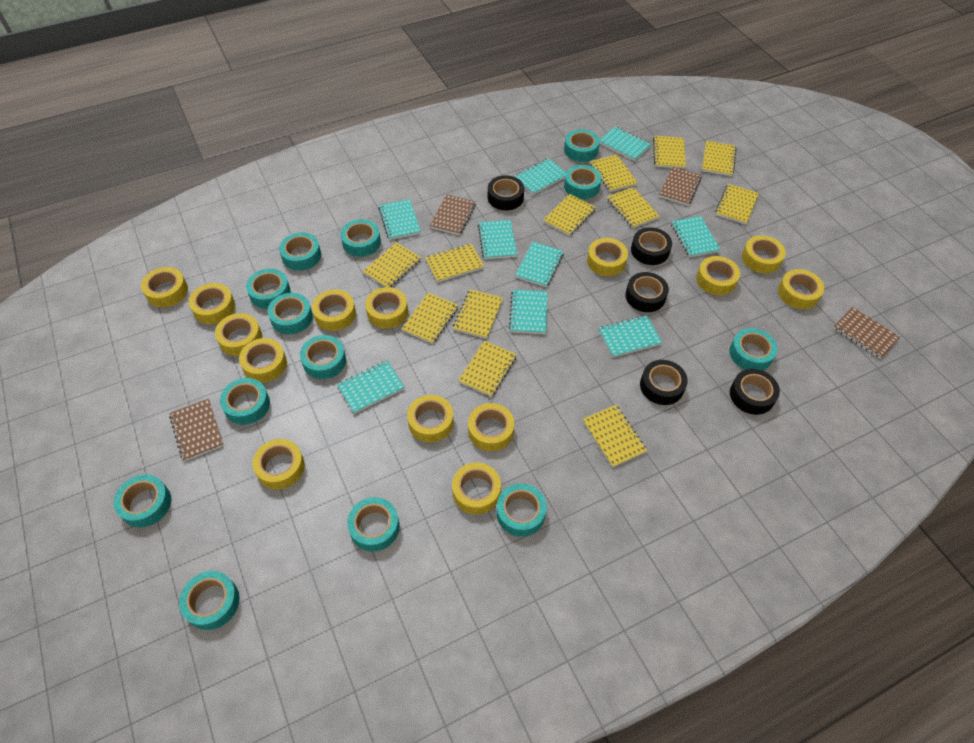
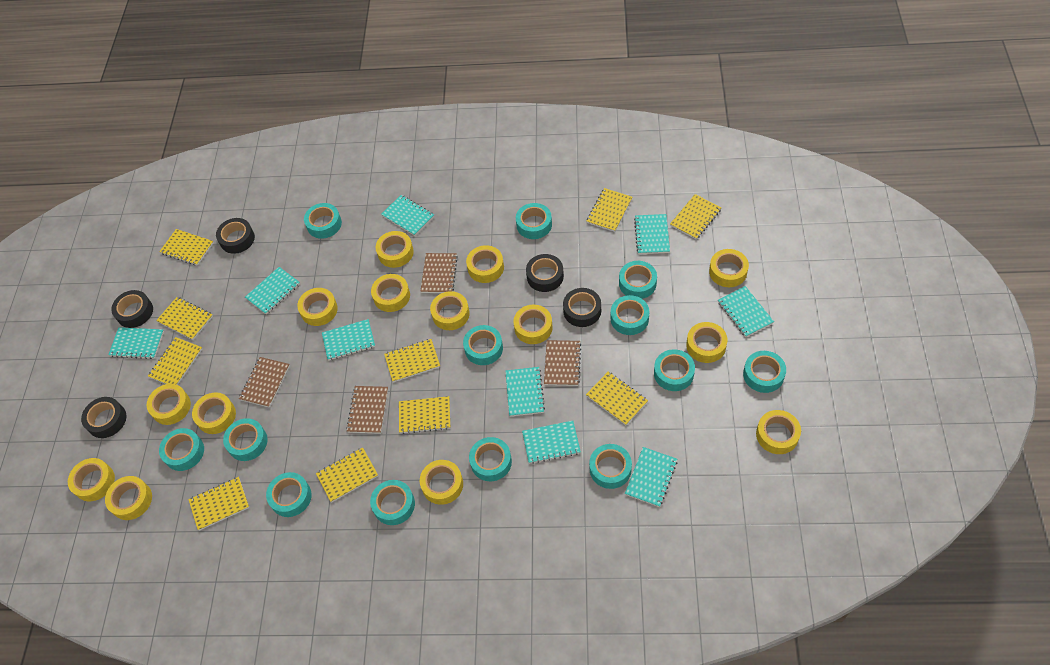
yellow notebook: [363,242,421,287] [402,293,458,344] [425,244,484,283] [453,289,503,339] [458,341,517,397] [543,194,596,236] [583,405,647,468] [590,155,638,192] [607,187,659,228] [653,136,686,169] [702,141,737,176] [715,184,759,224] = 12 -> [148,337,202,385] [156,297,213,340] [159,229,213,266] [188,477,249,531] [316,447,378,503] [384,339,440,382] [399,396,450,434] [586,372,648,425] [587,188,632,232] [670,194,721,239] = 10

